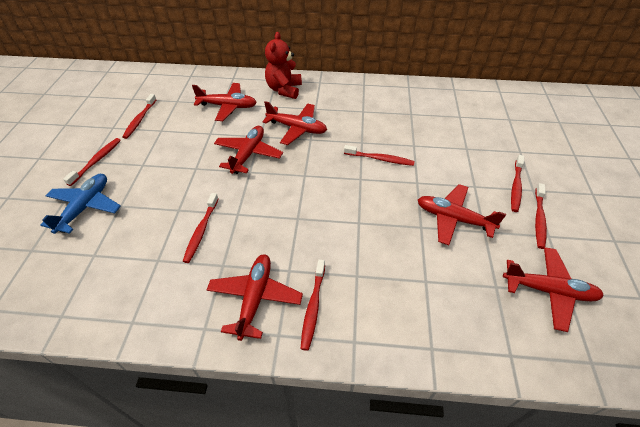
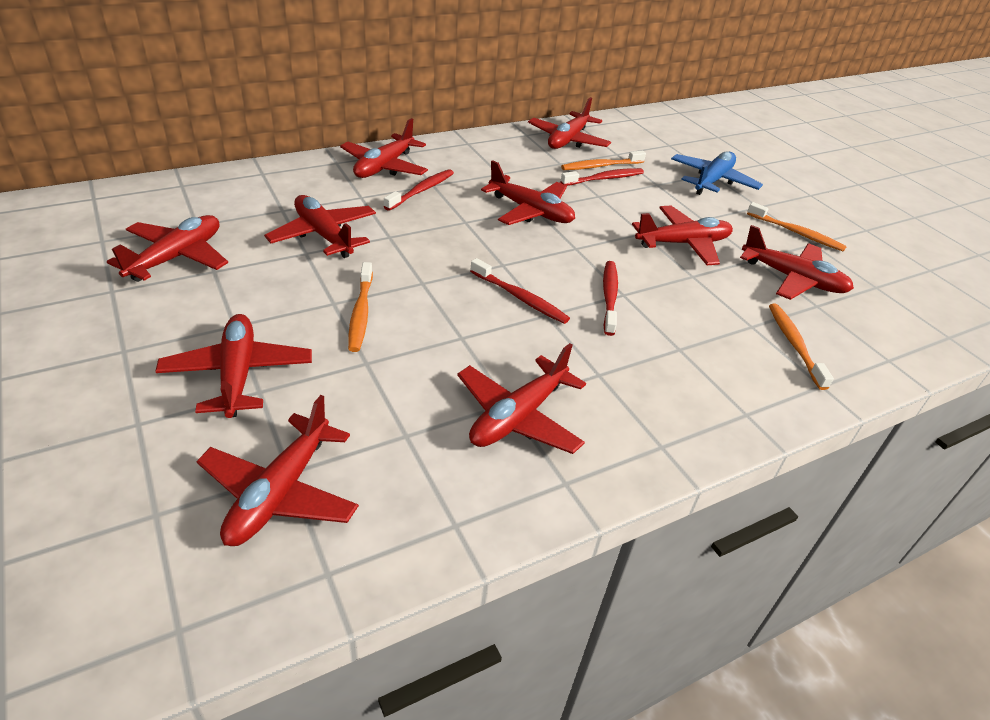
orange toothbrush: none = 0 -> [348,262,373,352] [561,151,646,170] [747,202,847,252] [769,304,834,390] = 4
red plane: [192,83,257,121] [207,254,303,341] [214,126,283,174] [263,101,327,145] [418,184,506,245] [503,247,604,332] = 6 -> [107,215,228,282] [155,314,312,418] [196,395,359,546] [264,195,376,258] [340,118,428,178] [457,343,586,454] [481,160,575,225] [528,97,611,149] [632,205,733,265] [740,225,854,300] = 10
red teddy bear: [265,32,302,99] = 1 -> none = 0
red toothbrush: [63,138,121,186] [122,94,157,139] [183,193,218,263] [301,259,325,351] [344,145,415,166] [511,155,524,212] [535,183,547,249] = 7 -> [384,169,454,211] [470,258,570,324] [560,168,644,186] [603,261,618,336] = 4

